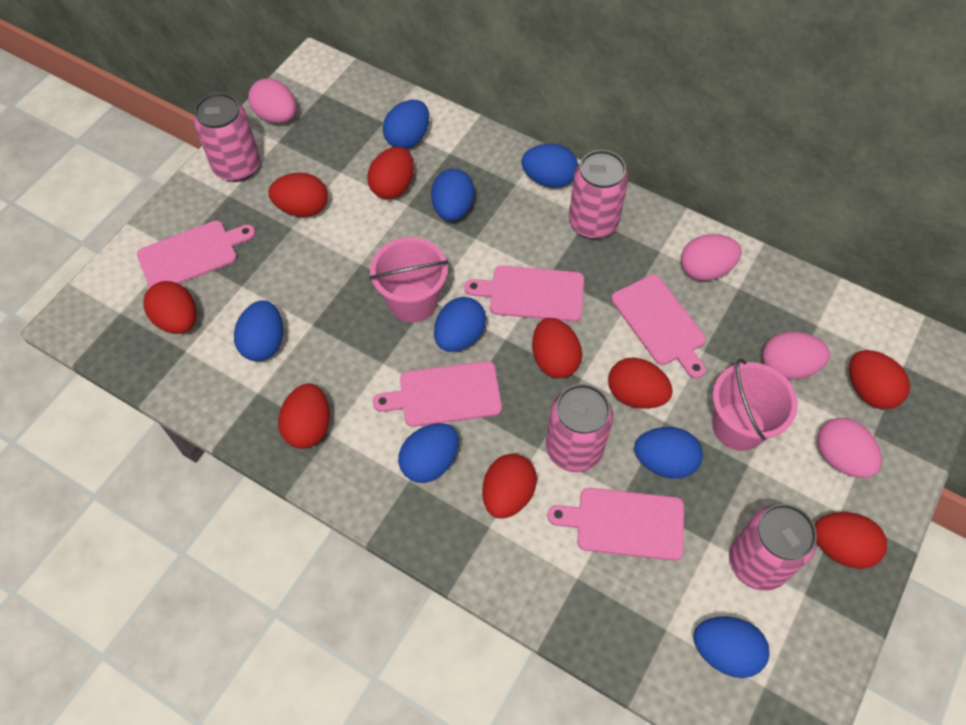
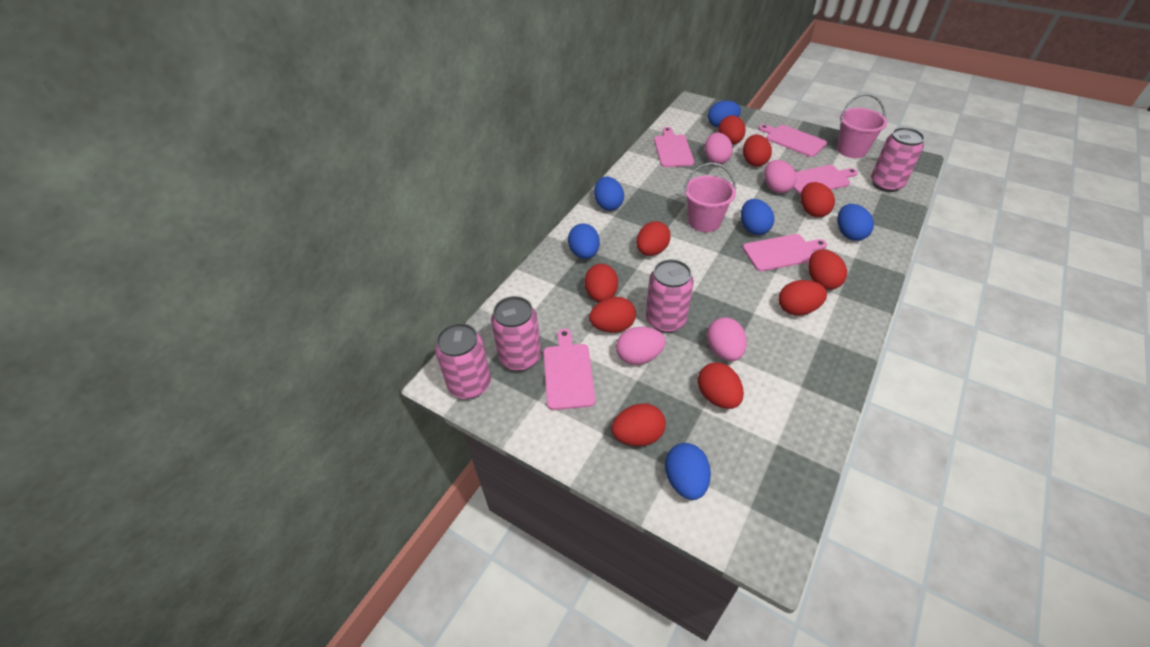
blue egg: [234,300,283,361] [383,100,429,149] [398,423,459,483] [431,169,475,221] [434,297,486,352] [522,144,578,188] [634,427,703,479] [693,617,769,678] = 8 -> [568,223,600,259] [594,177,624,211] [665,443,711,500] [708,100,741,127] [741,199,774,235] [837,204,874,241] = 6
red egg: [143,281,197,334] [269,173,328,217] [278,383,330,449] [367,147,414,199] [482,454,537,519] [532,318,582,378] [608,357,673,409] [815,512,887,569] [849,350,910,409] = 9 -> [585,264,618,302] [589,297,636,333] [611,403,666,446] [636,221,671,256] [698,362,744,409] [718,115,746,145] [743,134,772,167] [779,280,827,316] [801,182,835,217] [808,249,847,290] = 10

